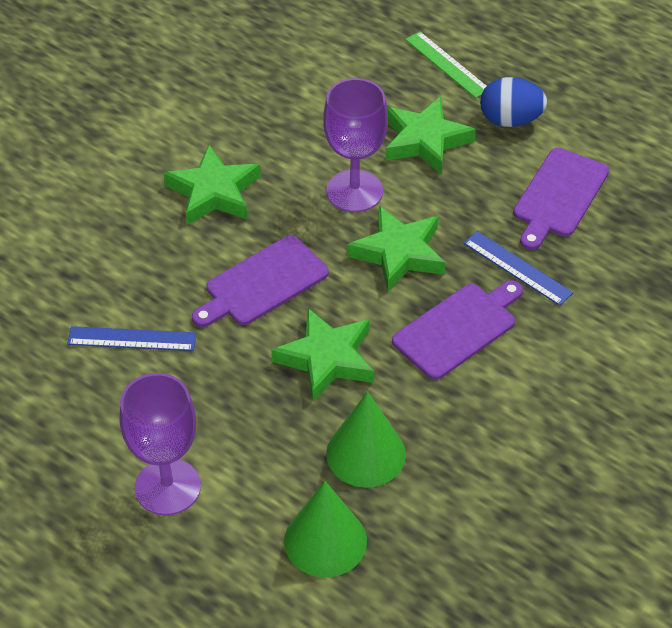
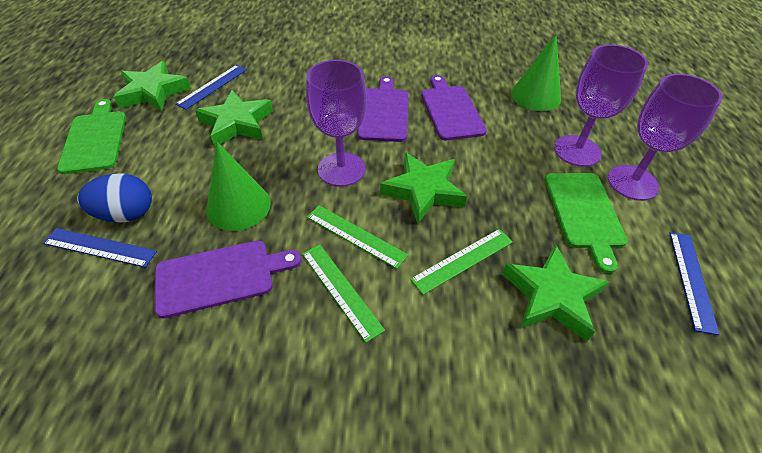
blue ruler: [67,326,196,351] [464,231,573,306] = 2 -> [43,228,157,268] [175,65,247,110] [669,232,720,335] = 3
green cutting board: none = 0 -> [57,99,126,174] [545,173,628,274] = 2
green ruler: [405,31,487,98] = 1 -> [302,244,385,343] [307,205,408,269] [410,229,513,295] = 3
purple goblet: [120,373,201,515] [323,78,388,212] = 2 -> [306,60,367,187] [554,44,648,167] [608,74,722,201] = 3

